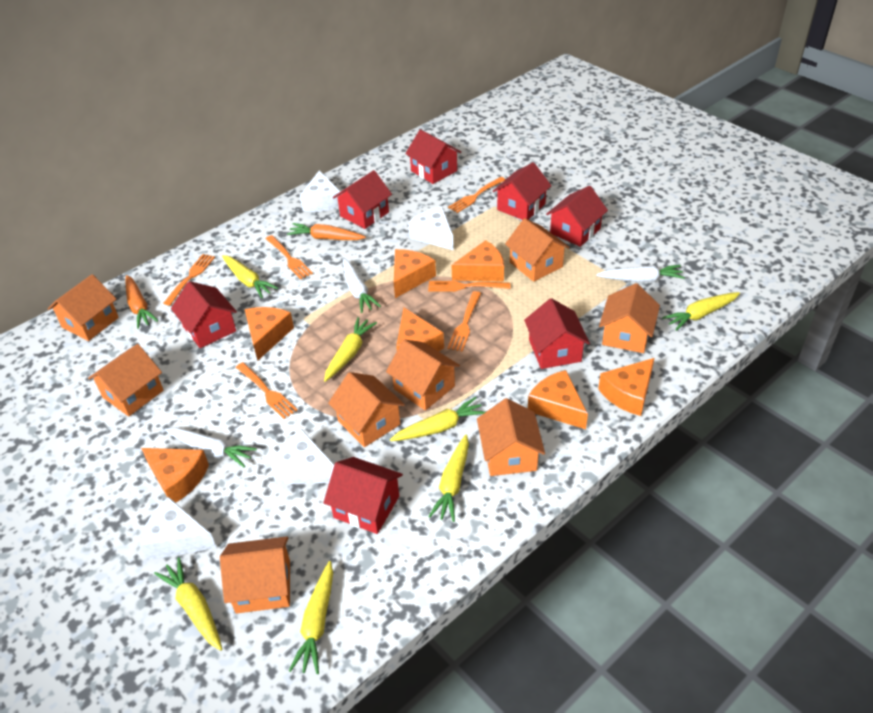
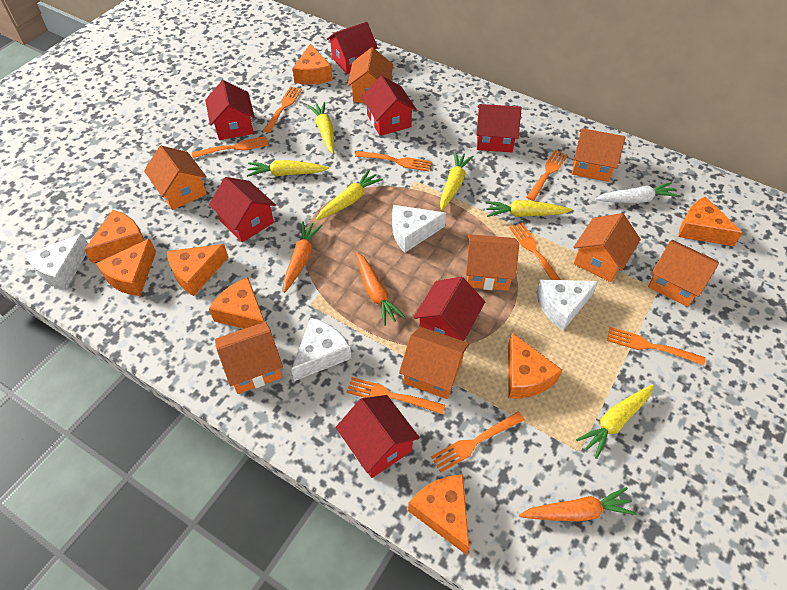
orange carrot: [126,275,158,329] [287,223,366,240] = 2 -> [283,221,323,293] [356,252,405,326] [519,487,636,521] = 3
orange cheese: [141,448,209,503] [245,307,294,361] [394,249,436,298] [396,308,444,352] [451,240,504,282] [528,370,588,429] [598,358,654,416] = 7 -> [84,210,145,263] [96,239,156,296] [167,244,228,296] [209,277,265,329] [292,43,332,85] [408,474,469,555] [508,333,562,399] [678,196,743,246] = 8
orange fork: [163,254,215,305] [236,362,298,419] [266,235,313,279] [428,281,510,292] [447,291,481,352] [448,177,506,213] = 6 -> [192,136,268,158] [263,86,302,133] [346,377,445,415] [355,151,432,172] [431,411,525,472] [509,223,560,280] [526,150,568,201] [607,327,705,366] = 8
white carrot: [165,428,257,467] [343,259,381,313] [596,265,685,282] = 3 -> [595,182,679,203] = 1
yellow carrot: [154,557,222,651] [222,255,278,298] [289,561,333,674] [324,317,377,382] [390,397,486,441] [428,435,469,522] [662,292,740,331] = 7 -> [247,160,329,177] [308,102,334,154] [316,170,383,220] [440,152,474,211] [485,200,572,217] [576,384,654,459] = 6

